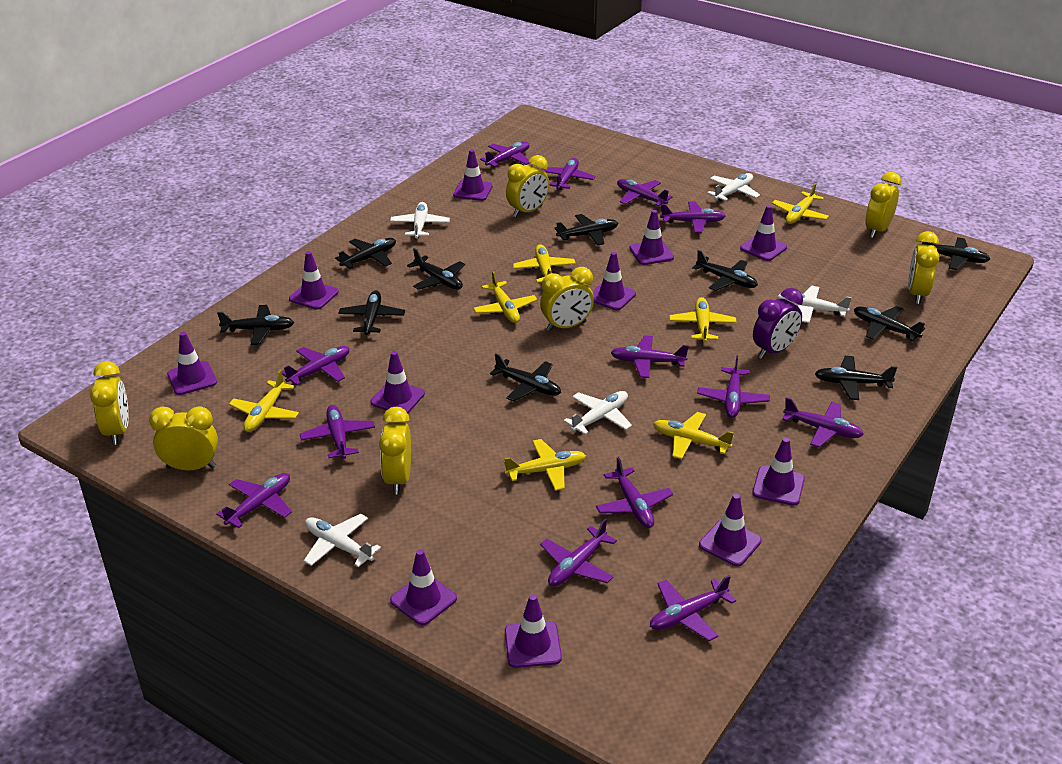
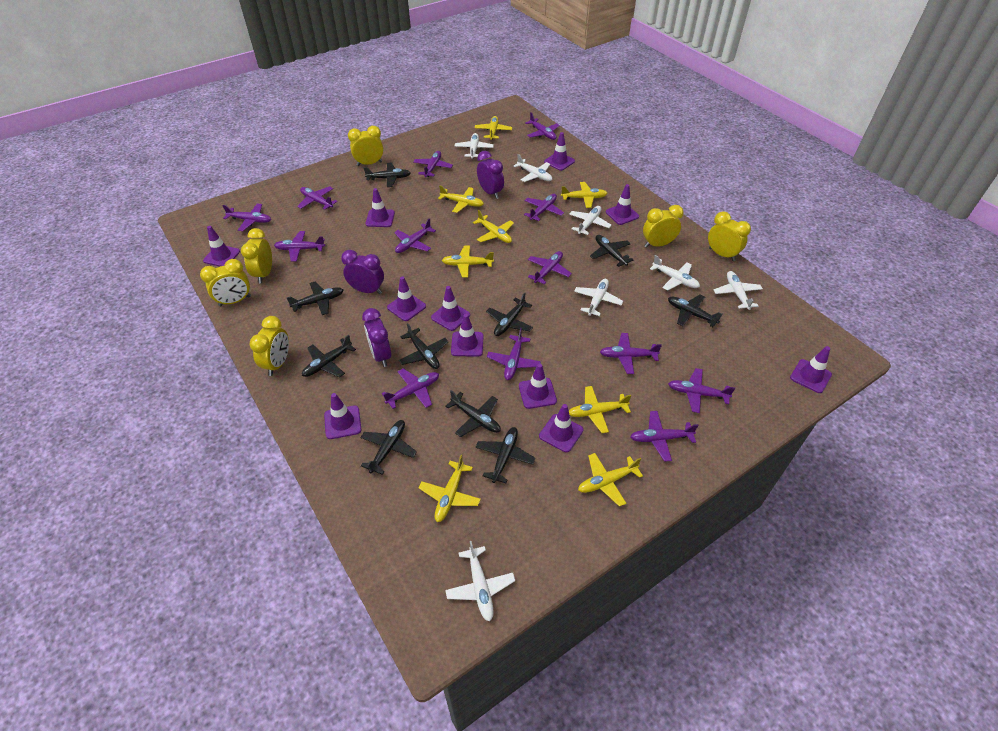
purple clock: [753,288,803,359] = 1 -> [341,250,384,294] [362,308,392,367] [477,151,504,199] = 3
white plane: [304,514,381,567] [390,202,450,238] [564,391,632,435] [707,173,760,201] [777,286,852,323] = 5 -> [445,541,515,622] [454,133,494,159] [514,154,552,182] [569,206,611,235] [574,279,623,316] [650,255,700,291] [713,271,763,310] = 7
yellow clock: [90,361,129,445] [149,407,218,471] [379,407,411,495] [506,155,549,217] [540,267,594,331] [865,172,901,238] [908,231,939,304] = 7 -> [200,259,251,306] [241,228,272,283] [250,316,289,376] [348,126,383,166] [643,205,684,248] [708,211,751,261] = 6
yellow plane: [229,370,299,432] [473,271,537,323] [503,439,586,491] [513,244,576,283] [653,412,734,459] [669,297,737,343] [772,183,829,224] = 7 -> [419,455,481,522] [438,186,484,213] [442,246,494,278] [473,210,514,243] [475,116,512,140] [561,182,607,208] [569,386,631,433] [578,453,643,507] = 8

